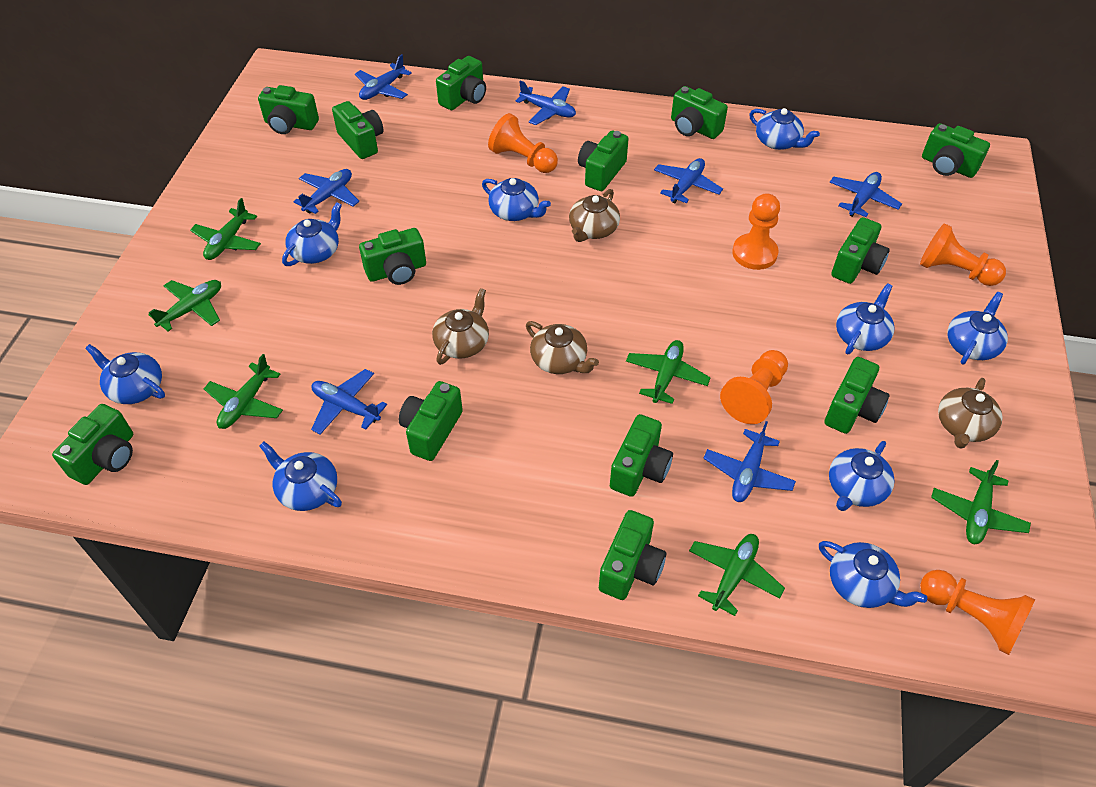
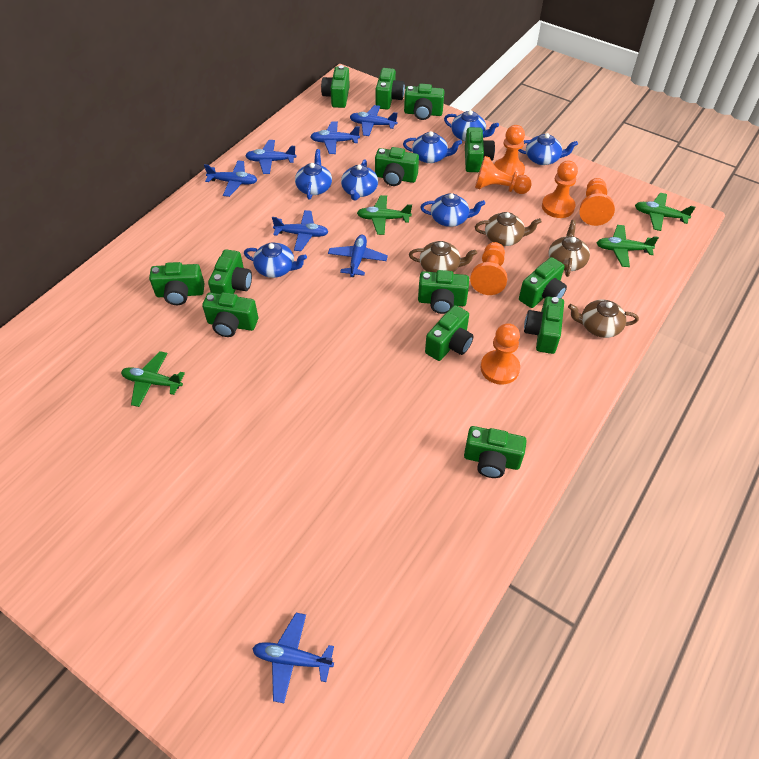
blue teapot: [85,344,165,404] [259,442,342,511] [282,202,342,266] [482,178,551,221] [749,108,820,150] [819,541,927,608] [829,441,895,511] [836,283,894,355] [948,292,1008,364] = 9 -> [244,242,307,278] [295,149,332,200] [341,159,378,200] [403,131,462,163] [420,193,485,227] [444,110,499,141] [518,133,578,165] = 7
green plane: [148,280,221,331] [190,198,261,260] [204,354,283,429] [626,340,711,404] [689,534,785,616] [931,460,1031,544] = 6 -> [121,351,185,407] [357,195,412,235] [597,225,659,267] [635,193,695,231] = 4
orange pawn: [488,113,558,173] [720,350,788,424] [732,193,780,270] [920,223,1006,286] [920,570,1035,655] = 5 -> [470,242,507,295] [475,156,532,194] [481,323,520,385] [494,125,525,176] [542,161,578,218] [580,178,615,226] = 6

